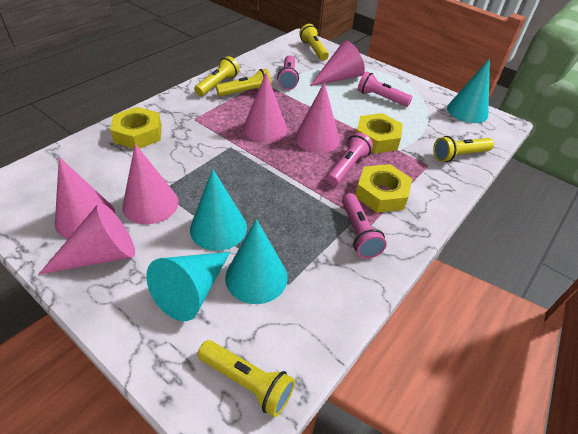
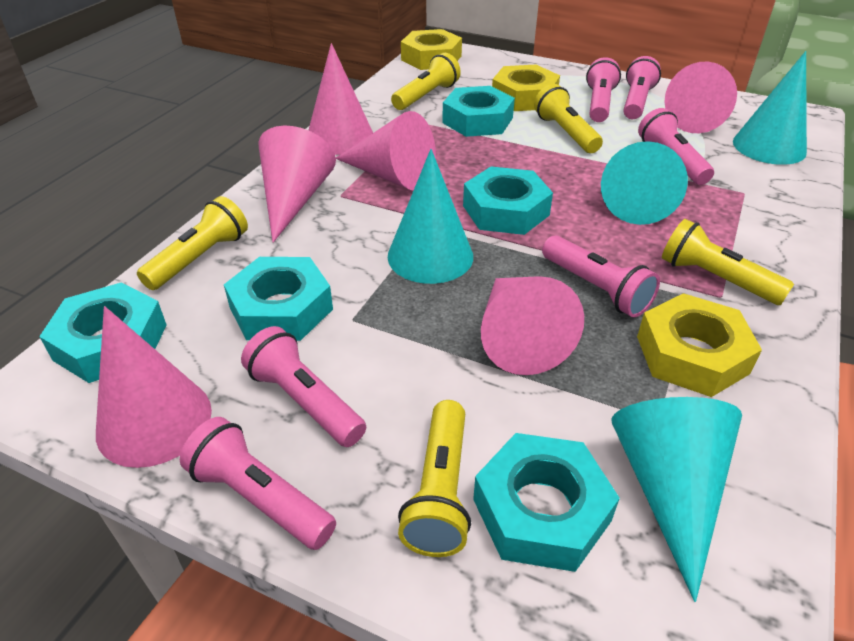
pink flashlight: [277,55,299,90] [326,133,373,186] [342,193,387,258] [358,71,412,107] = 4 -> [180,417,336,550] [241,326,366,447] [542,235,660,318] [586,57,621,122] [623,56,661,119] [638,108,714,185] = 6
turquoise nut: none = 0 -> [39,282,166,383] [224,257,333,341] [442,86,515,137] [463,167,553,235] [473,433,620,572] = 5

